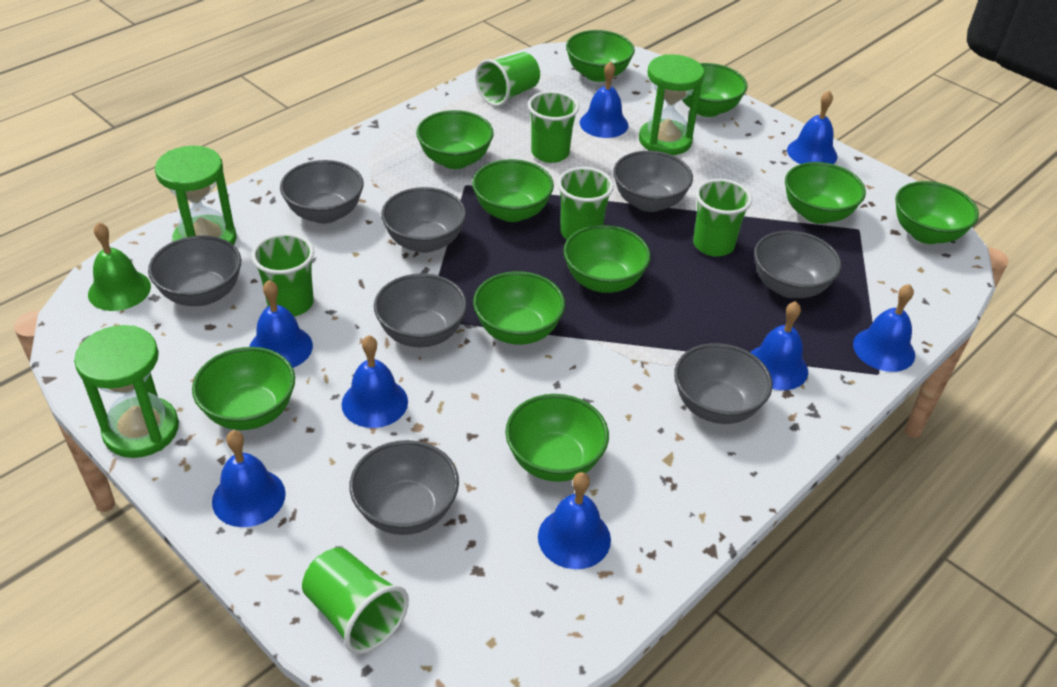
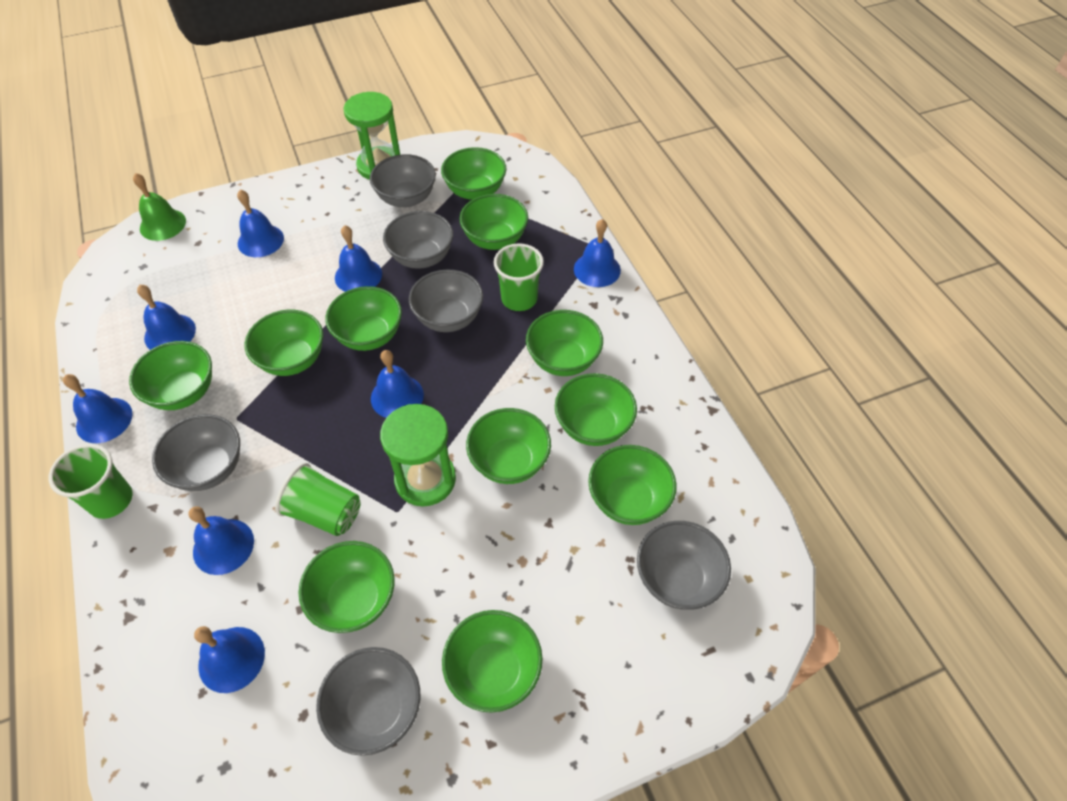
green bowl: [192,347,295,430] [416,110,494,169] [472,159,554,222] [473,271,565,345] [505,394,609,482] [563,225,651,293] [566,30,635,82] [682,63,748,117] [785,162,866,224] [895,181,979,244] = 10 -> [129,341,212,410] [245,310,323,376] [298,541,395,633] [325,286,402,351] [441,147,507,200] [442,610,543,713] [459,194,528,250] [466,408,551,484] [526,310,603,376] [555,373,637,446] [588,445,677,525] = 11
green cup: [251,233,314,316] [302,547,409,654] [475,52,540,107] [528,91,579,163] [557,167,614,239] [693,179,752,257] = 6 -> [49,444,133,519] [275,463,361,536] [493,243,544,311] = 3
green hourglass: [74,325,179,458] [155,146,237,245] [639,54,704,155] = 3 -> [343,92,400,180] [380,404,456,507] = 2
grey bowl: [148,236,241,306] [280,160,364,224] [349,440,459,535] [374,273,467,348] [381,187,466,253] [613,151,693,212] [674,343,773,424] [754,231,841,298] = 8 -> [152,414,240,491] [316,647,420,756] [370,154,436,207] [383,211,453,269] [409,270,483,332] [637,521,731,610] = 6

